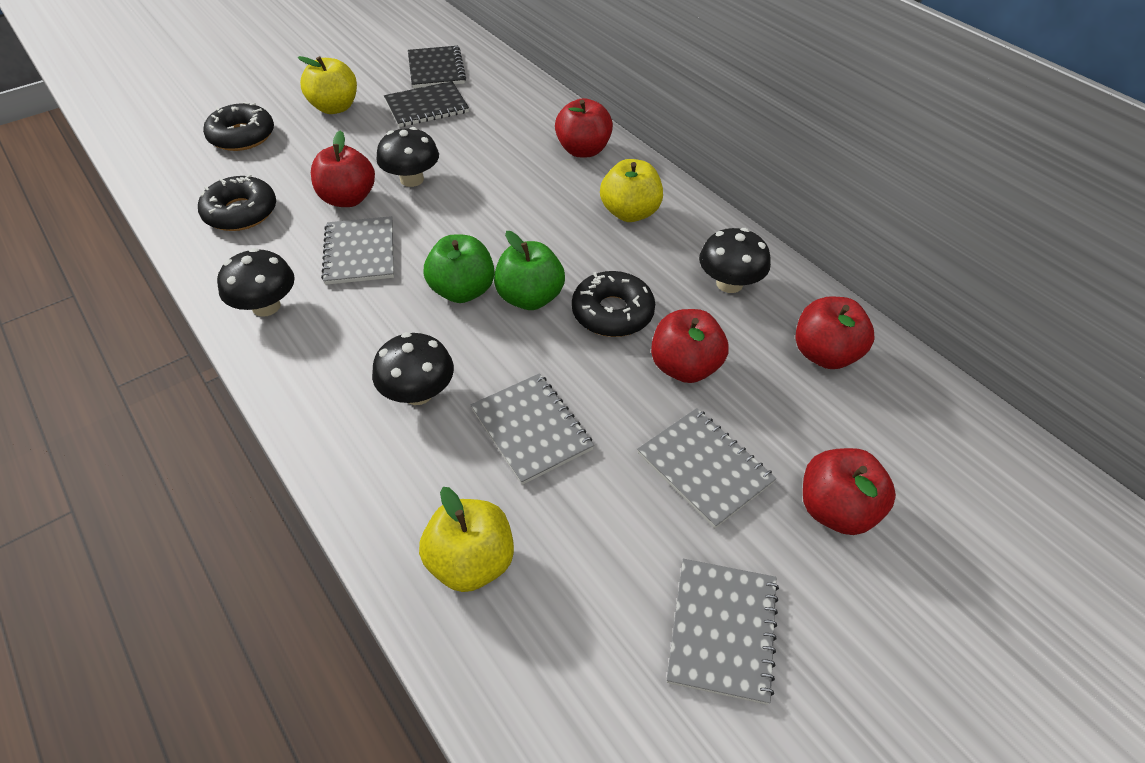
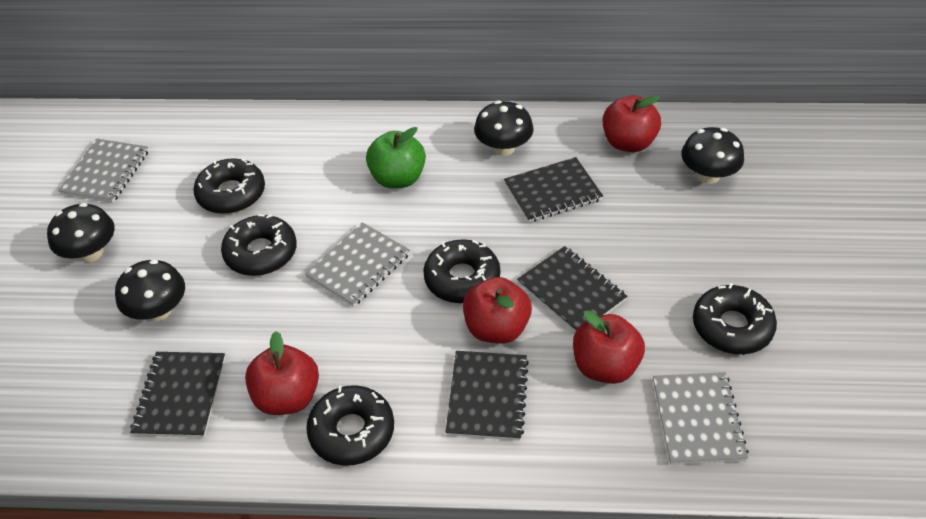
black donut: [198,174,276,231] [203,102,274,151] [572,271,655,337] = 3 -> [193,158,265,214] [221,214,297,276] [306,385,394,466] [423,239,500,303] [693,283,777,354] = 5
black notebook: [384,81,469,127] [408,46,466,88] = 2 -> [130,352,225,438] [446,351,529,441] [504,157,603,222] [517,246,627,332] = 4
green apple: [424,235,494,303] [494,231,565,310] = 2 -> [366,127,426,189] = 1
grey notebook: [321,216,394,285] [471,373,594,485] [637,408,777,528] [667,559,779,705] = 4 -> [58,139,149,203] [305,222,410,307] [653,372,749,465] = 3
red apple: [311,131,375,207] [555,98,613,157] [651,309,729,383] [796,296,875,369] [803,448,896,535] = 5 -> [245,331,319,415] [463,277,532,344] [573,310,645,384] [603,95,661,152] = 4
yellow apple: [298,56,357,114] [419,487,514,592] [600,159,663,222] = 3 -> none = 0

